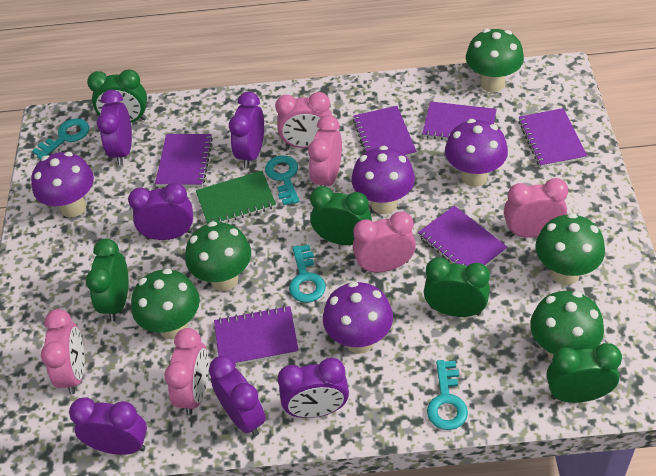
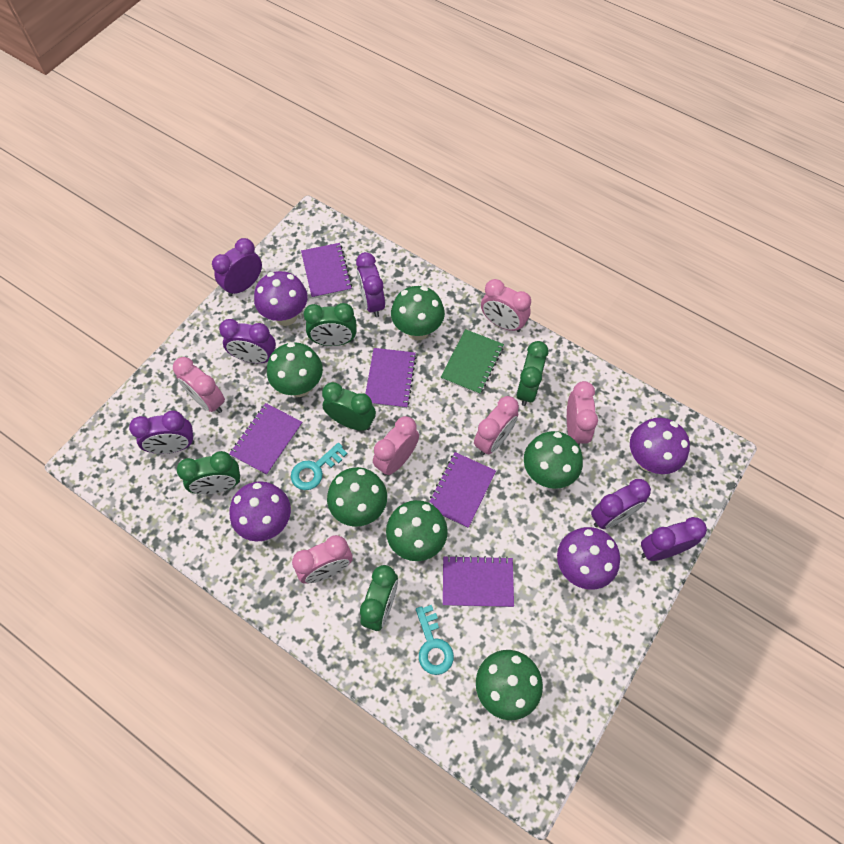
green mushroom: [131,268,200,339] [185,221,251,291] [466,29,524,92] [530,291,604,360] [535,213,605,285] = 5 -> [267,342,323,397] [327,467,387,527] [386,500,448,561] [391,286,445,341] [476,650,543,720] [524,431,583,489] = 6
purple notebook: [155,134,213,187] [214,306,299,365] [353,106,417,157] [418,206,507,266] [422,101,497,140] [518,108,587,168] = 6 -> [229,403,302,475] [301,243,352,299] [365,348,417,408] [428,452,496,528] [443,555,514,607] = 5
turquoise key: [32,118,89,159] [265,155,300,205] [289,244,326,303] [427,360,468,430] = 4 -> [291,443,347,490] [416,605,454,675] = 2

